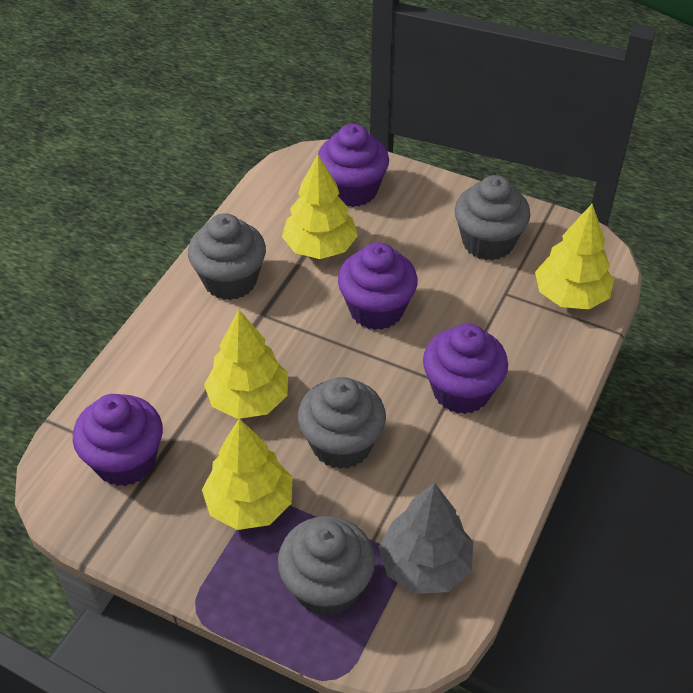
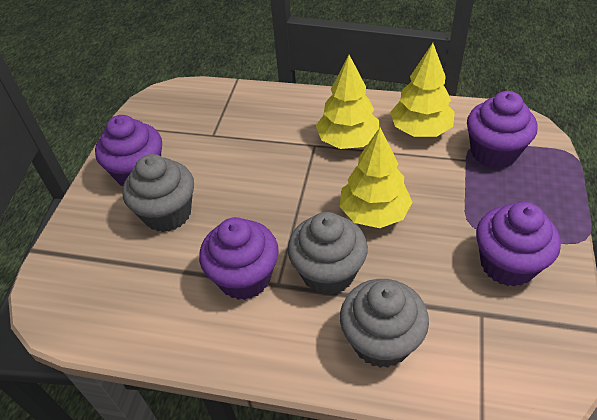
grey cupcake: [188,213,266,300] [278,516,375,616] [298,377,386,469] [454,175,530,261] = 4 -> [123,154,194,232] [288,212,368,295] [340,279,429,368] = 3
grey tree: [379,482,473,594] = 1 -> none = 0
yellow tree: [202,418,293,530] [204,310,288,419] [282,155,358,259] [535,204,614,310] = 4 -> [316,55,380,149] [340,128,412,228] [390,43,455,137] = 3

